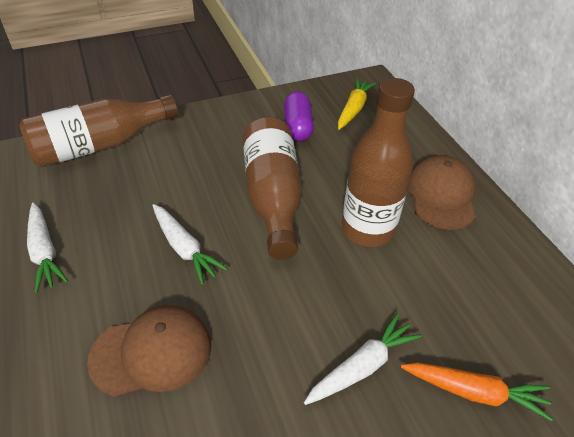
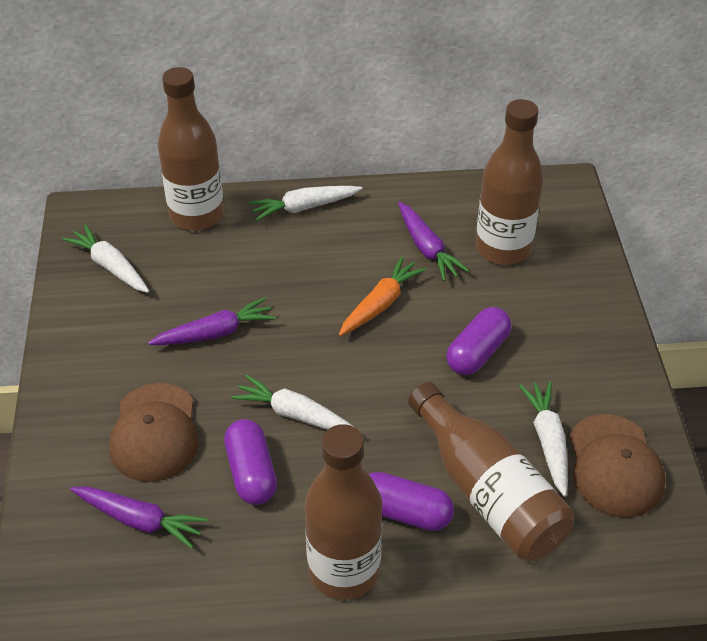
brown bottle: [19,94,178,167] [243,117,302,260] [342,78,415,247] = 3 -> [158,67,224,231] [305,424,382,600] [408,382,574,560] [476,99,543,265] = 4
purple capsule: [284,91,314,141] = 1 -> [224,419,277,505] [369,472,454,531] [446,307,511,375] = 3
purple carrot: none = 0 -> [70,486,208,549] [148,297,276,345] [398,202,470,281] = 3
white carrot: [27,203,68,293] [152,204,228,285] [304,313,422,405] = 3 -> [62,224,149,293] [231,374,354,430] [248,186,362,221] [519,381,568,497] = 4
yellow carrot: [338,78,376,130] = 1 -> none = 0

